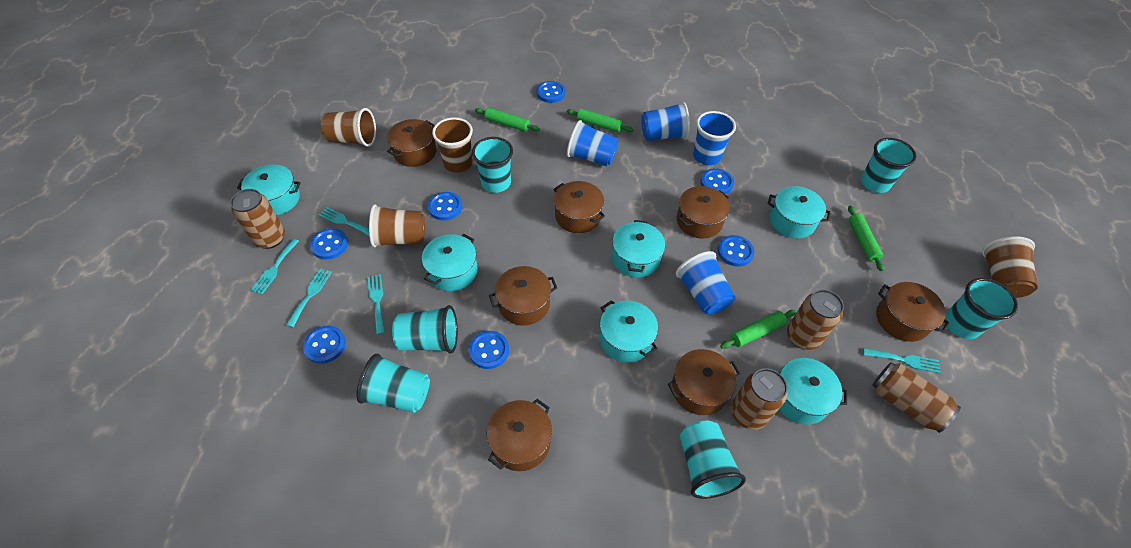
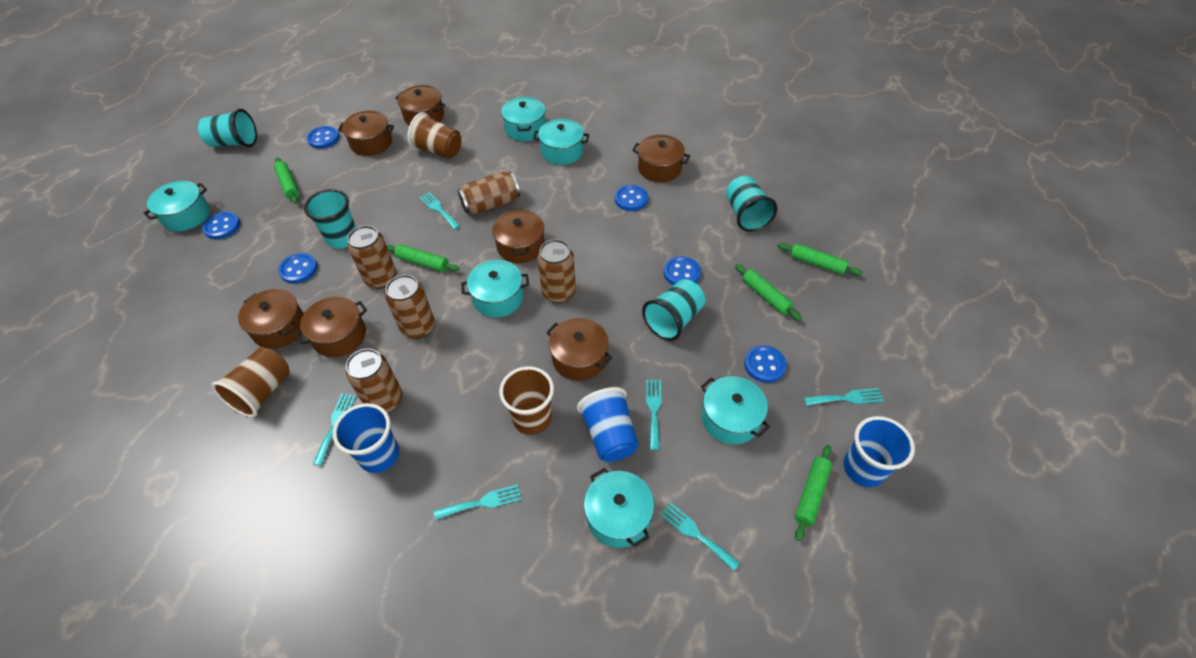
blue button: [303,326,346,364] [310,228,348,259] [428,192,462,220] [468,331,509,369] [537,81,566,103] [700,168,734,194] [717,235,754,267] = 7 -> [202,212,240,239] [278,253,317,284] [307,126,339,149] [615,185,648,211] [664,256,701,285] [744,345,787,383] = 6
blue cup: [567,120,619,166] [641,102,690,141] [676,251,735,315] [693,111,736,165] = 4 -> [333,403,399,473] [577,387,639,462] [843,416,915,487] = 3
brown can: [230,189,285,249] [731,368,788,430] [787,290,844,350] [872,362,961,433] = 4 -> [346,349,402,413] [347,225,397,289] [385,275,435,339] [458,172,520,215] [538,239,576,303] = 5
brown cup: [321,108,376,147] [369,204,425,247] [432,117,473,173] [982,236,1038,298] = 4 -> [212,348,290,418] [407,112,462,159] [499,366,554,435] = 3
green rolling pin: [475,108,540,132] [567,109,633,133] [720,310,796,349] [848,206,884,271] = 4 -> [274,157,299,204] [386,244,459,272] [735,264,802,321] [777,243,862,275] [795,445,832,541] = 5
turquoise cup: [356,354,430,413] [392,305,458,353] [472,137,513,193] [680,421,746,499] [861,138,916,193] [945,278,1018,339] = 6 -> [198,109,257,147] [304,189,356,249] [642,279,705,341] [726,176,777,232] = 4
turquoise fork: [251,239,299,294] [286,268,332,327] [319,207,369,236] [367,274,385,334] [863,348,941,373] = 5 -> [313,393,356,466] [419,192,460,229] [434,484,522,520] [646,379,662,450] [660,502,740,571] [804,388,884,406] = 6

